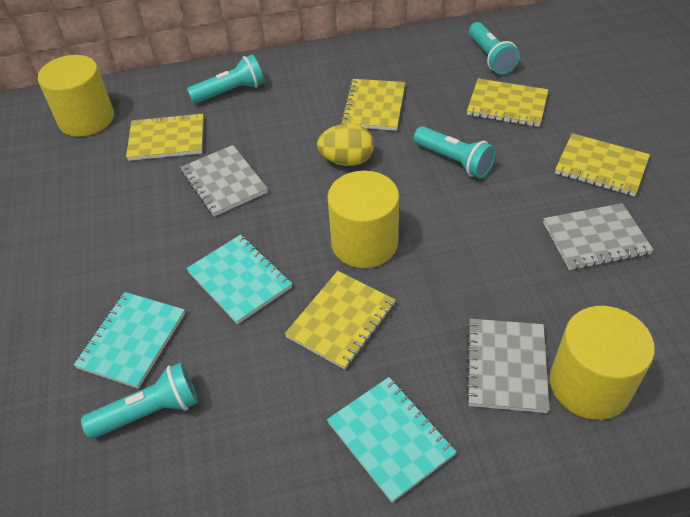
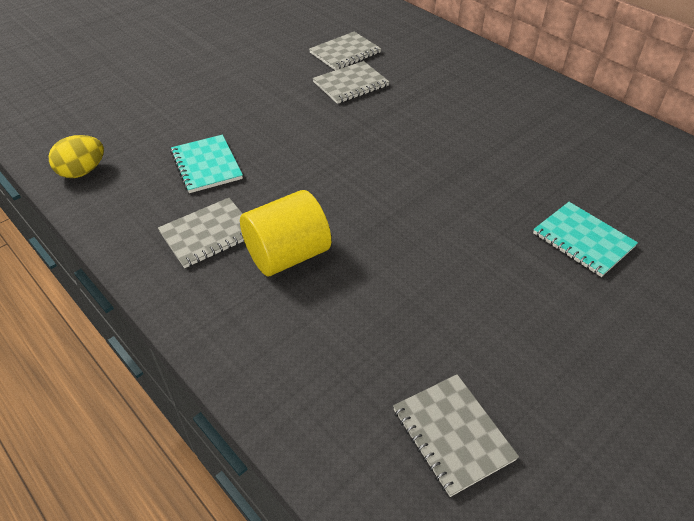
grey notebook: [180,145,268,216] [466,319,550,413] [543,203,653,270] = 3 -> [158,198,244,268] [309,32,381,70] [313,61,389,104] [393,374,519,497] = 4
turquoise flashlight: [81,362,198,439] [187,54,264,104] [414,126,496,179] [469,22,520,74] = 4 -> none = 0
turquoise notebook: [74,292,185,389] [186,235,292,324] [327,377,456,503] = 3 -> [171,135,243,193] [533,202,638,277] = 2
yellow cylinder: [38,55,114,137] [327,171,399,268] [550,306,655,420] = 3 -> [240,190,331,276] = 1
yellow notebook: [126,113,204,161] [285,271,396,370] [341,79,405,131] [467,78,548,127] [555,133,650,196] = 5 -> none = 0

